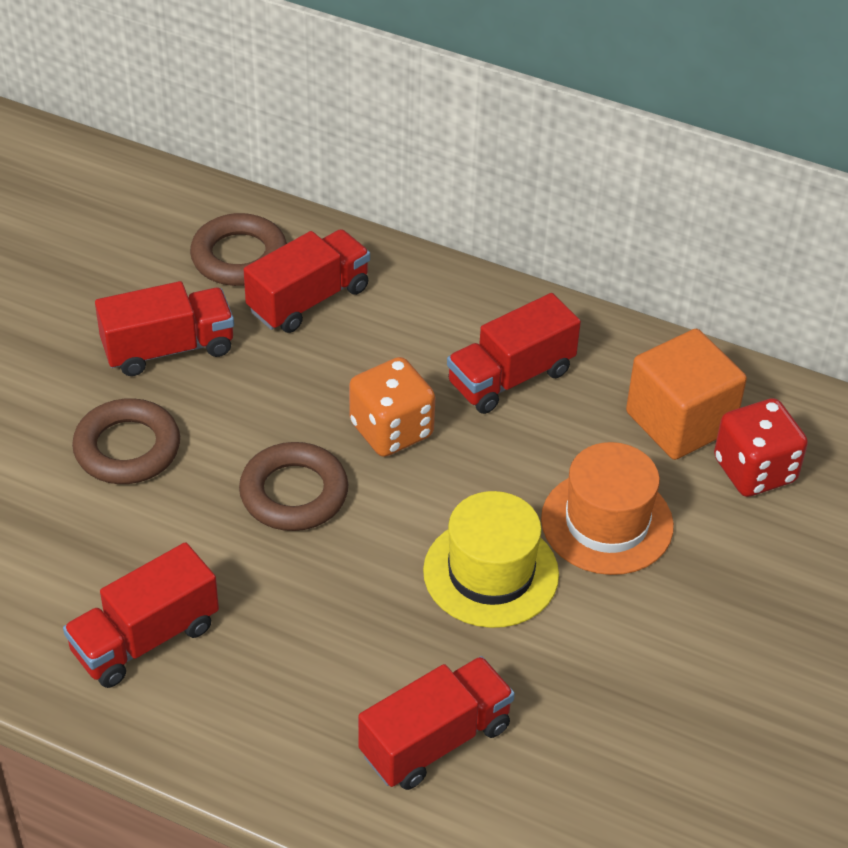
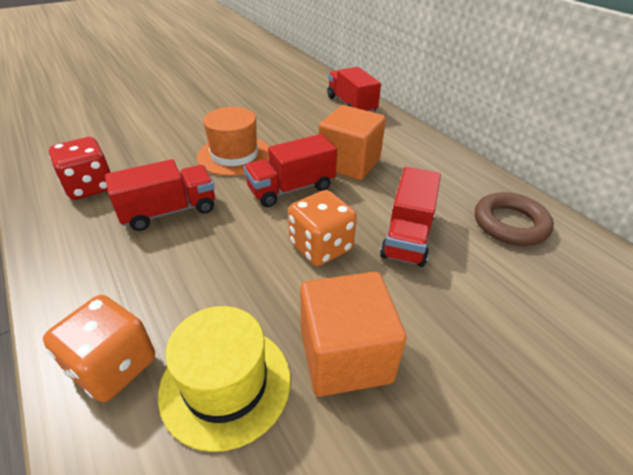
brown ring: [72,398,180,484] [190,213,287,286] [239,442,348,531] = 3 -> [475,192,554,246] = 1
orange cube: [626,329,747,460] = 1 -> [300,272,407,397] [319,105,386,180] = 2
orange dice: [349,357,435,457] = 1 -> [43,295,155,402] [288,190,357,266] = 2
red truck: [63,542,219,688] [95,281,234,376] [244,229,370,333] [358,656,515,790] [447,293,581,414] = 5 -> [105,159,215,231] [244,134,337,207] [327,67,381,112] [380,167,441,267] = 4

